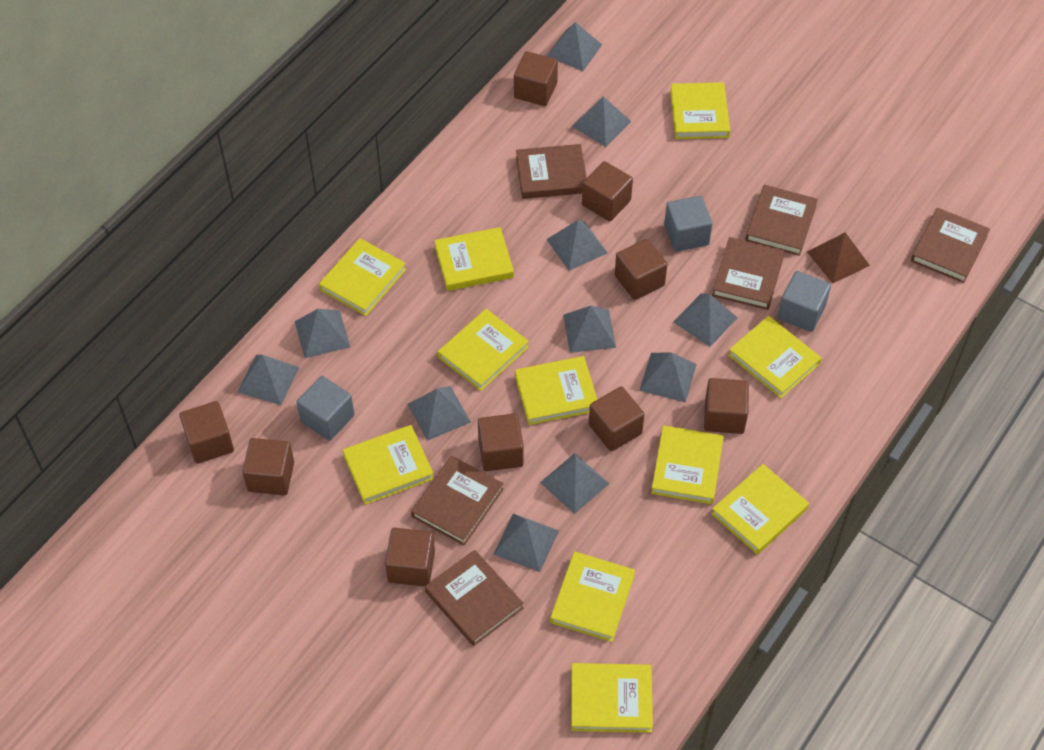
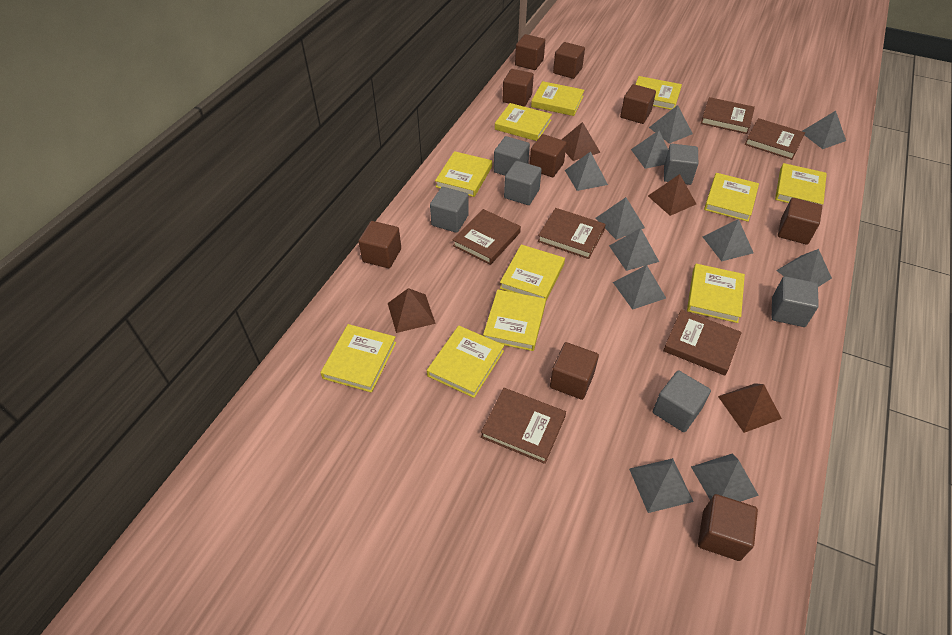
brown pyramid: [807,233,870,283] = 1 -> [388,288,436,333] [561,122,601,161] [648,174,696,216] [718,383,782,433] = 4
grey cube: [296,376,355,441] [664,196,713,252] [778,271,831,332] = 3 -> [430,187,469,233] [494,136,530,176] [504,161,542,205] [653,370,711,432] [664,144,698,185] [772,276,819,327] = 6

